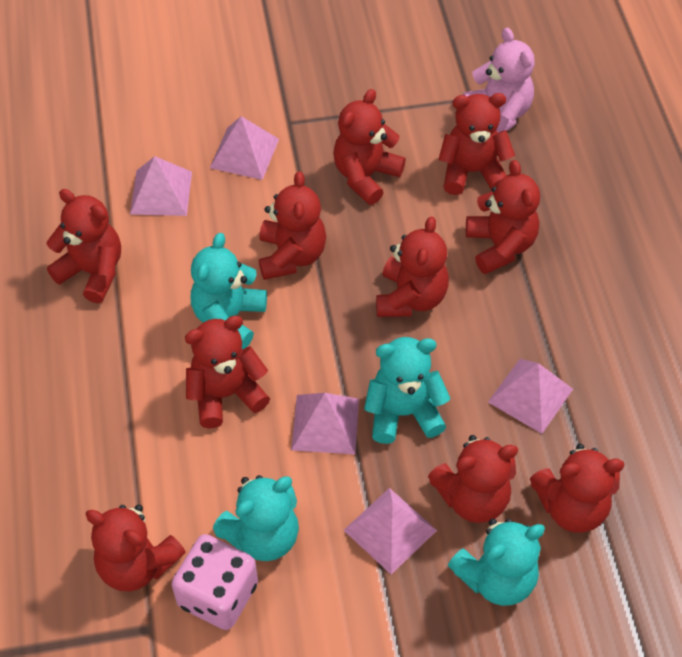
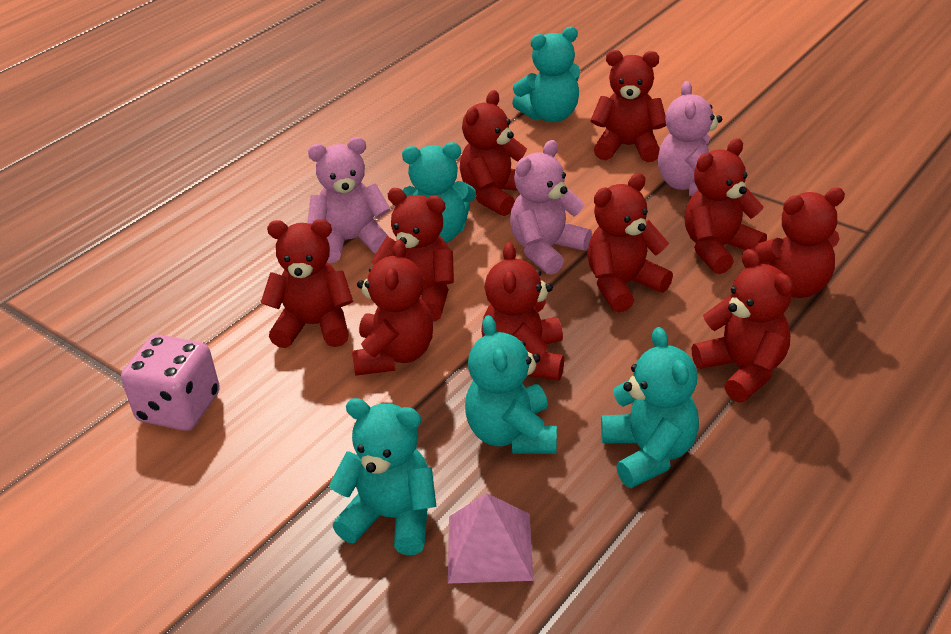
pink pyramid: [130,156,192,216] [210,116,279,180] [291,393,359,454] [344,488,437,574] [488,359,573,434] = 5 -> [448,493,533,584] = 1
pink teddy bear: [463,28,535,133] = 1 -> [307,137,390,263] [510,140,592,275] [658,81,722,196] = 3
turquoise teddy bear: [191,233,267,349] [213,475,299,561] [364,337,451,444] [448,518,545,606] = 4 -> [329,398,436,555] [402,142,476,243] [465,315,557,454] [512,27,580,122] [601,327,699,488] = 5

